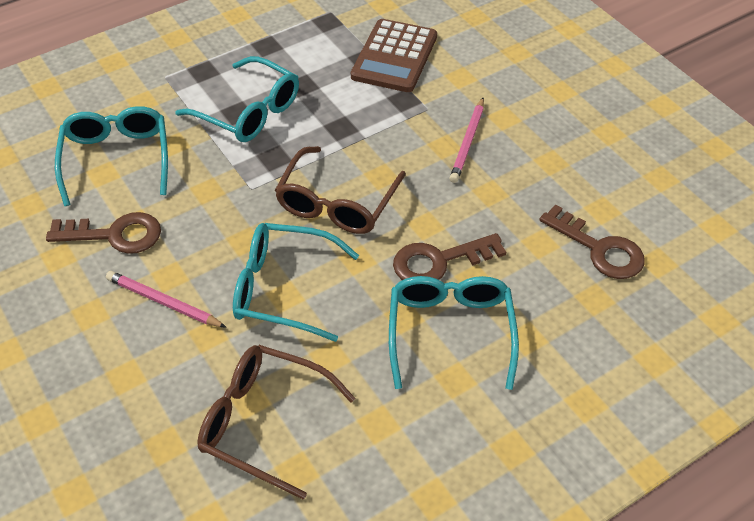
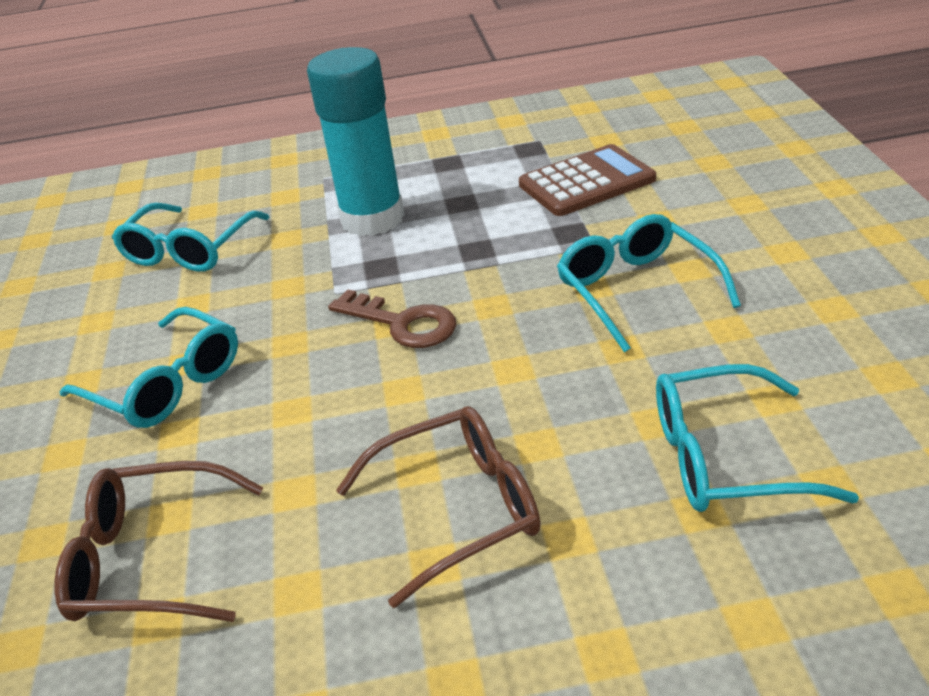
brown key: [46,212,161,254] [393,233,506,280] [539,204,645,279] = 3 -> [328,289,456,348] = 1
pink pencil: [106,271,226,327] [449,98,484,183] = 2 -> none = 0
turquoise glue stick: none = 0 -> [307,47,405,236] = 1

